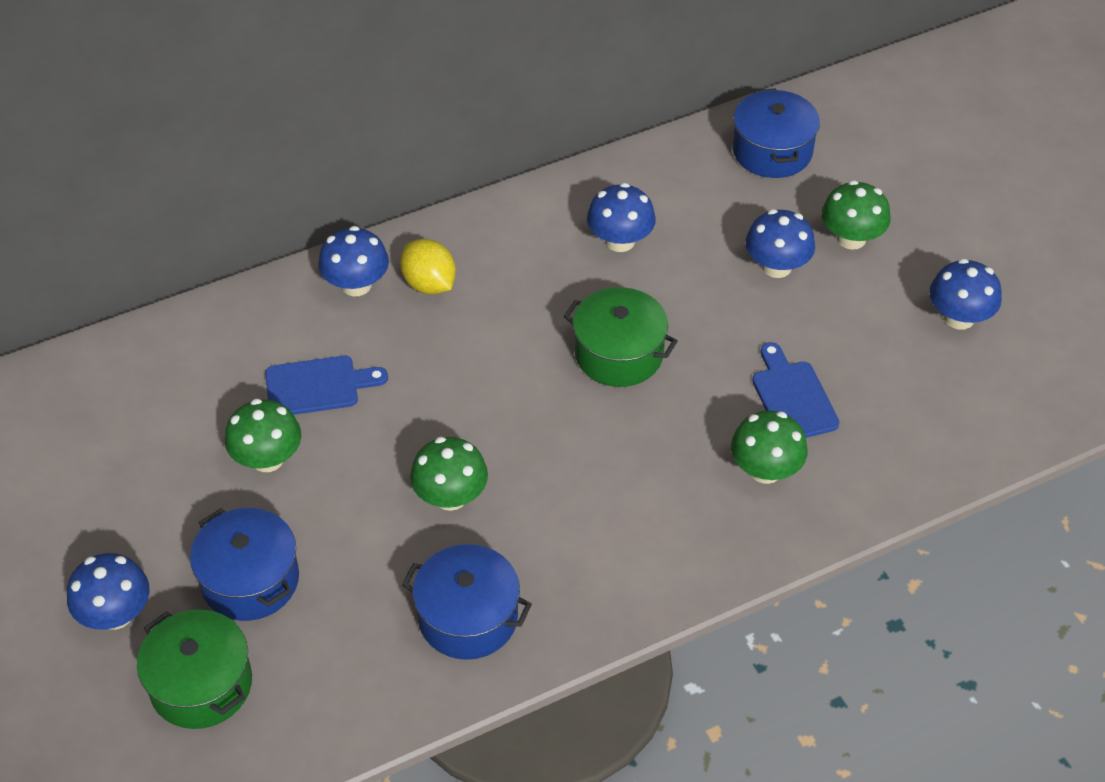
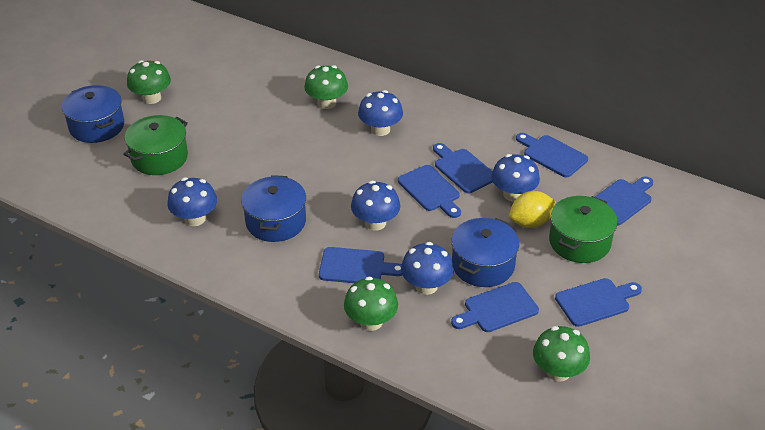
blue cutting board: [265,356,388,415] [752,342,839,438] = 2 -> [319,247,402,283] [398,165,461,218] [433,143,493,193] [451,282,539,332] [516,133,588,178] [555,278,642,327] [595,176,653,226] = 7

